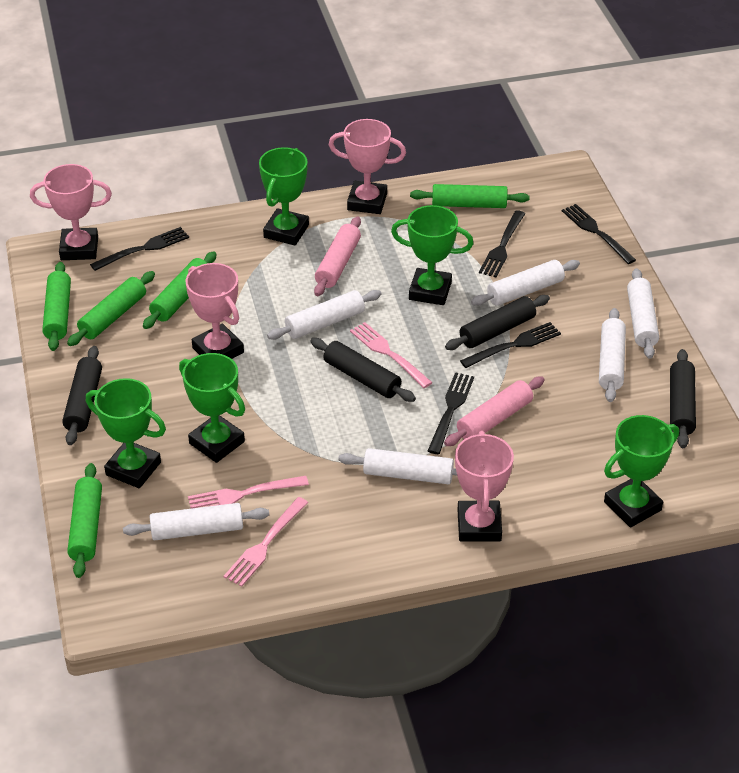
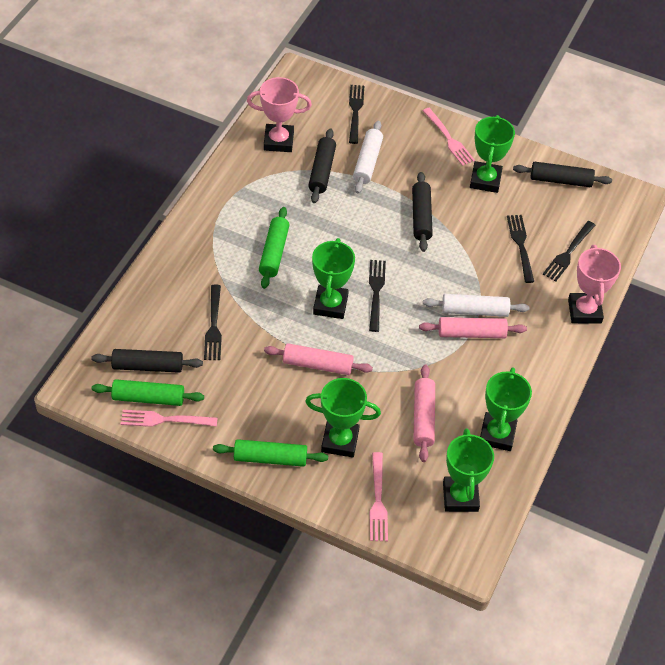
green rolling pin: [42,262,71,351] [67,271,155,346] [67,463,102,578] [143,251,217,329] [410,184,530,208] = 5 -> [91,379,204,406] [213,439,328,467] [259,207,289,289] = 3
pink rolling pin: [314,216,361,296] [444,376,545,446] = 2 -> [264,343,373,375] [413,364,435,462] [419,317,527,338] = 3
pink trophy: [30,164,112,260] [186,263,244,359] [329,119,406,214] [455,431,514,542] = 4 -> [247,77,312,152] [568,245,621,324] = 2
white rolling pin: [123,503,269,540] [267,290,381,340] [338,448,457,484] [471,260,580,306] [599,308,626,402] [627,268,659,359] = 6 -> [353,121,383,193] [423,294,529,317] = 2

